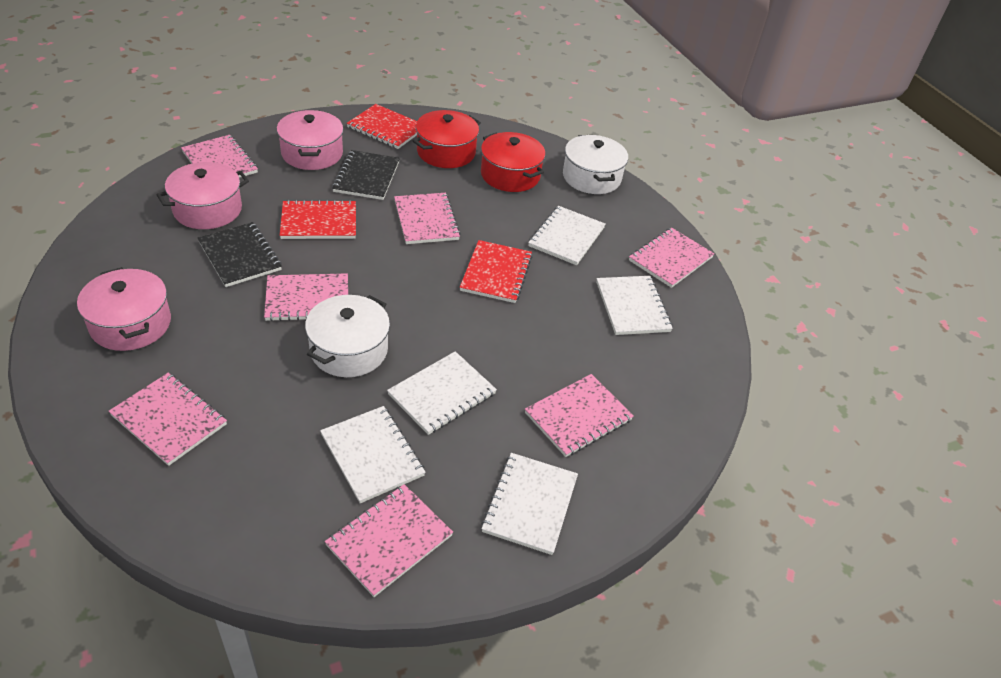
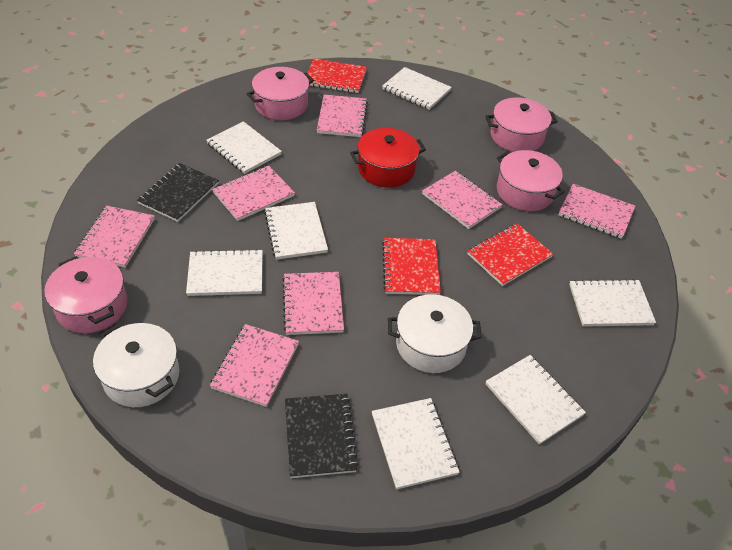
pink pot: [77,267,171,351] [156,162,249,229] [277,110,343,170] = 3 -> [44,256,127,333] [247,67,314,120] [485,98,558,152] [497,150,565,211] = 4
red pot: [413,110,481,168] [481,132,545,192] = 2 -> [350,128,426,187] = 1
white notebook: [320,406,425,503] [387,351,497,435] [481,453,578,555] [528,206,606,265] [596,276,673,335] = 5 -> [186,249,263,296] [207,121,282,174] [264,202,328,260] [372,398,460,490] [382,67,452,110] [485,355,586,445] [569,279,656,327] = 7

